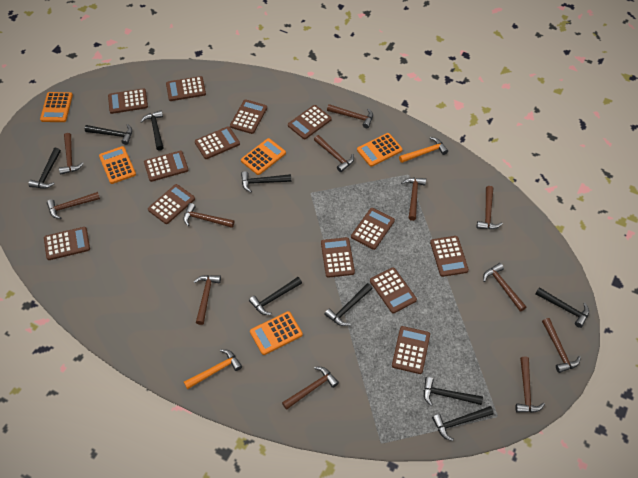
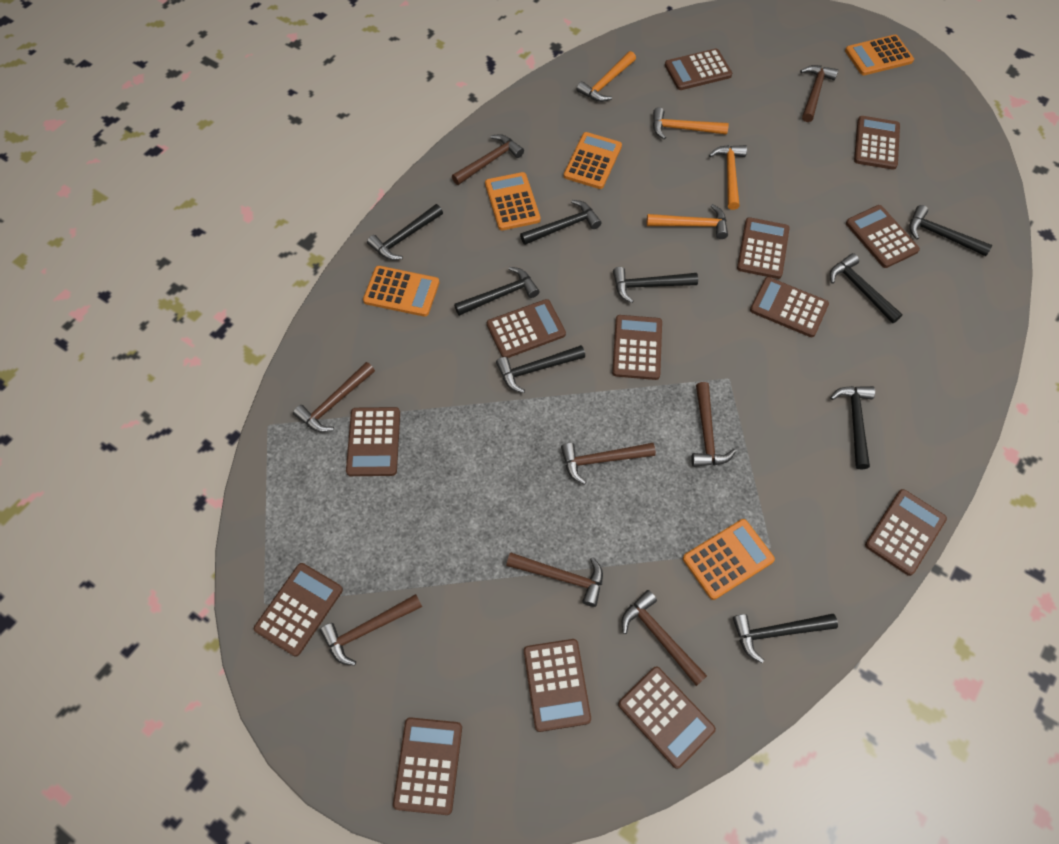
brown hammer: [47,192,100,219] [59,133,84,174] [184,203,234,228] [193,275,221,325] [282,367,339,410] [314,135,354,172] [327,104,373,128] [401,177,426,221] [477,186,503,229] [483,263,526,312] [515,356,545,413] [542,318,581,373] = 12 -> [293,362,375,432] [320,594,422,666] [452,134,524,185] [506,552,603,607] [561,443,656,485] [622,590,707,686] [691,382,736,467] [800,65,838,122] = 8
orange hammer: [184,349,242,390] [399,137,448,163] = 2 -> [576,51,636,102] [647,204,728,239] [653,107,729,139] [709,145,747,210] = 4

